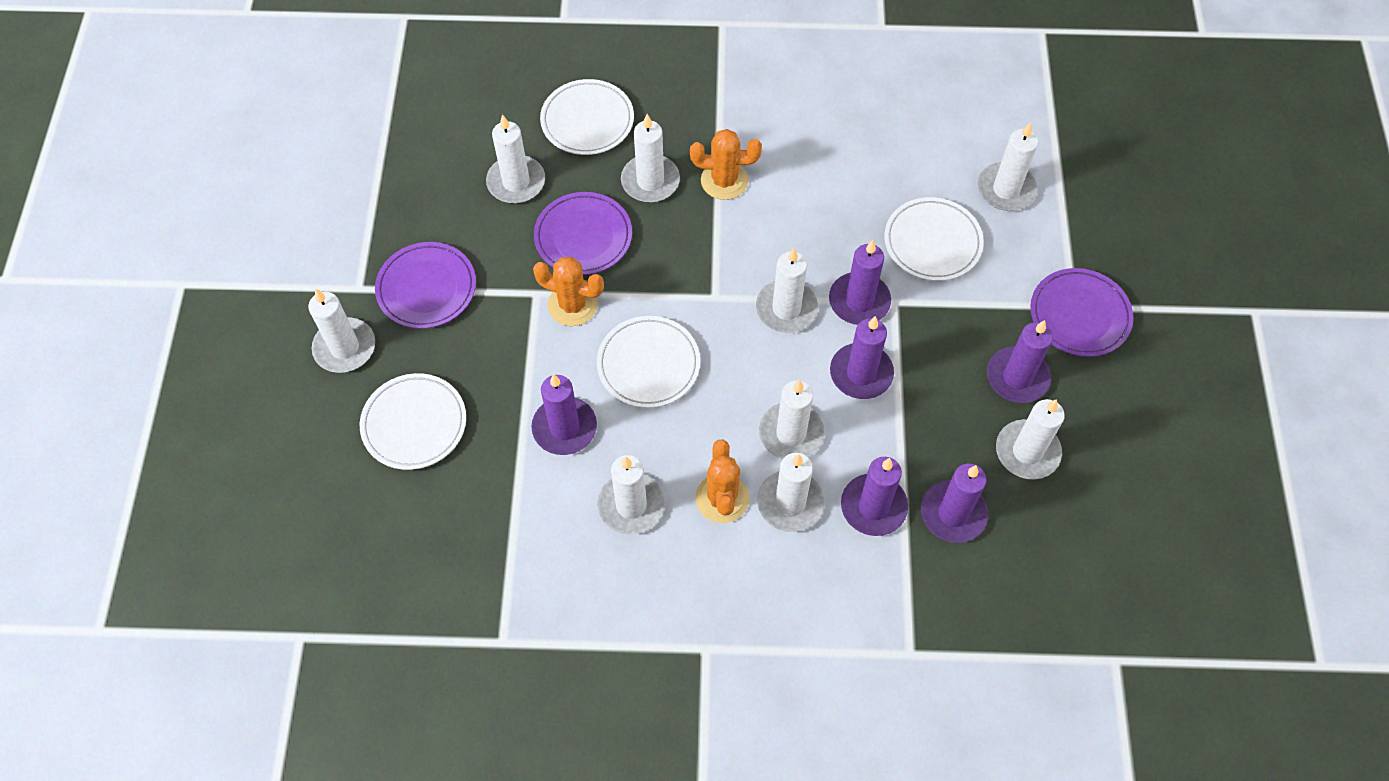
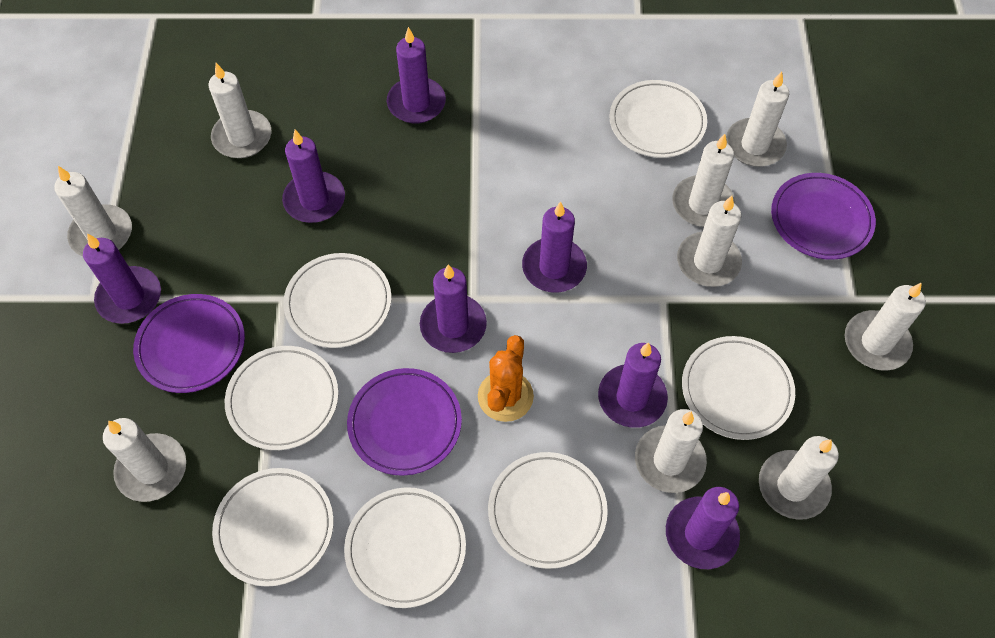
orange cactus: [533,257,604,326] [690,129,762,200] [695,440,749,523] = 3 -> [478,335,534,422] = 1
purple candle: [531,374,597,455] [829,240,891,325] [830,316,894,399] [841,457,908,536] [921,464,988,543] [987,320,1053,403] = 6 -> [83,234,161,324] [282,130,345,223] [387,27,446,123] [420,264,487,353] [522,201,587,293] [598,342,668,428] [666,487,740,569] = 7
white plate: [360,373,466,470] [540,79,634,155] [597,316,700,408] [884,197,984,281] = 4 -> [212,468,334,587] [225,346,339,450] [283,253,391,348] [344,487,466,608] [488,452,608,569] [610,80,707,158] [682,336,795,440] = 7

